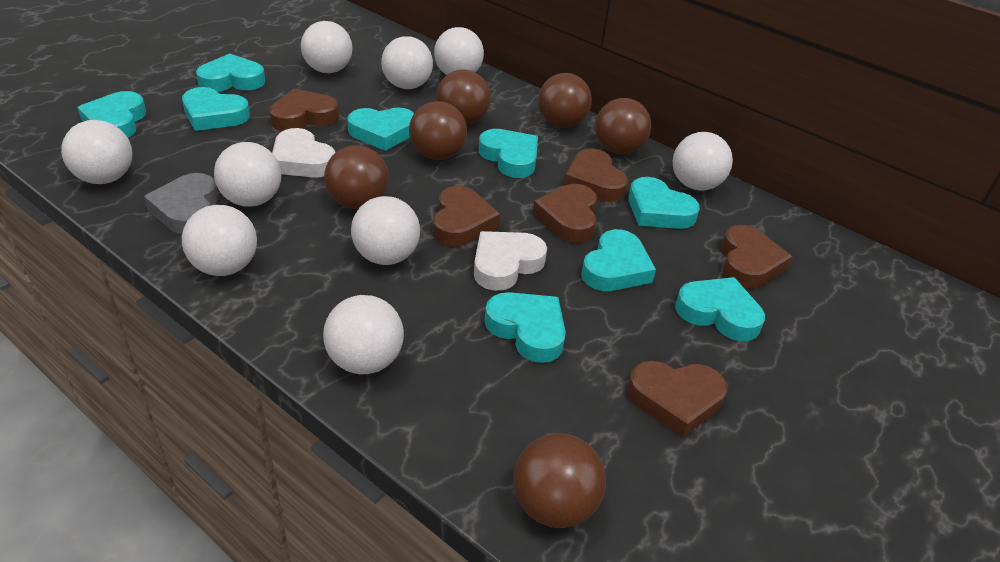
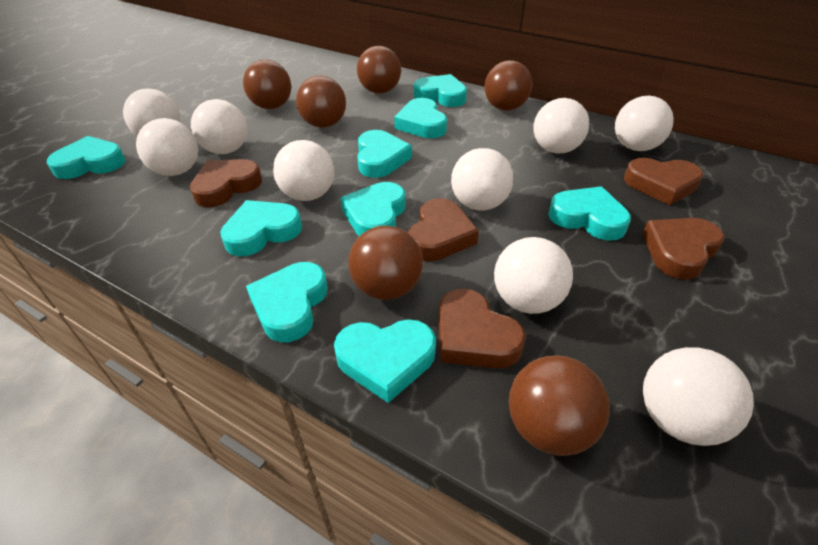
brown heart: [270,89,339,131] [433,186,500,246] [533,184,597,243] [564,149,628,202] [627,361,727,437] [721,225,792,288] = 6 -> [190,159,262,207] [408,198,479,261] [438,289,526,369] [624,158,703,205] [642,218,725,280] = 5
grey heart: [144,173,219,234] = 1 -> none = 0
white heart: [272,128,335,178] [474,231,547,291] = 2 -> none = 0

